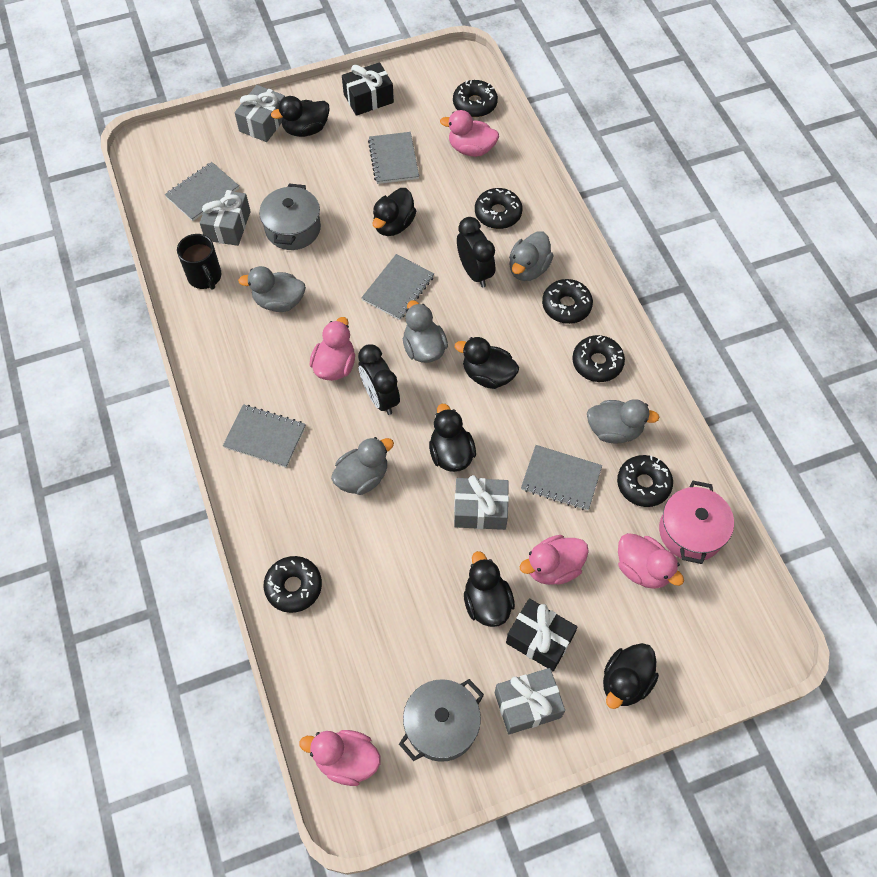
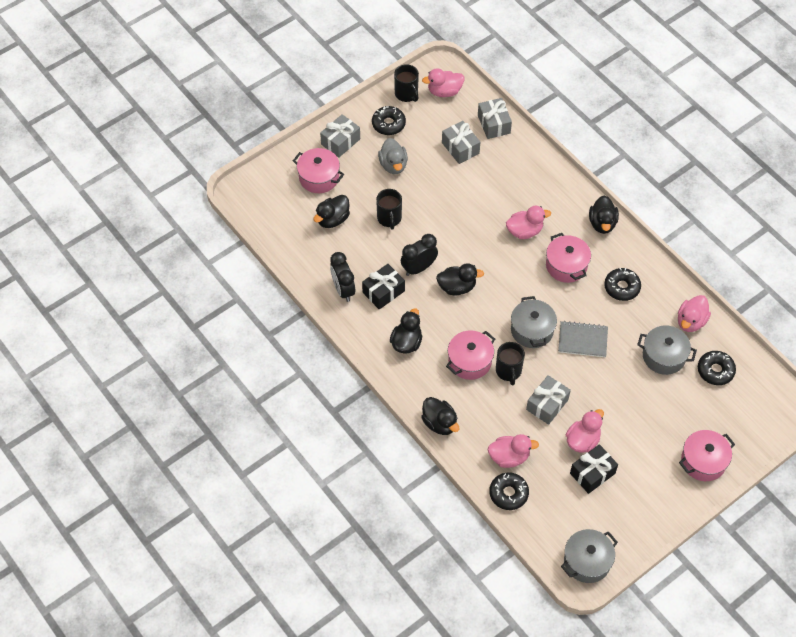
black donut: [264,556,322,613] [453,80,498,117] [475,188,522,229] [542,279,593,324] [572,335,625,382] [617,455,673,507] = 6 -> [372,106,406,135] [489,472,529,510] [604,268,641,301] [698,351,736,385] = 4
black duck: [271,96,330,137] [372,188,416,236] [429,404,476,472] [455,337,519,389] [464,551,515,627] [603,643,659,709] = 6 -> [313,195,350,228] [390,308,422,353] [421,397,459,435] [436,263,484,295] [589,195,619,234] = 5
black mug: [177,234,221,290] = 1 -> [376,189,402,230] [394,64,419,102] [496,342,525,386] = 3
grey duck: [238,266,306,312] [331,437,394,495] [403,301,448,363] [509,231,554,281] [587,399,660,443] = 5 -> [378,138,408,174] = 1
grey notebook: [165,162,239,221] [223,404,306,468] [361,254,434,320] [368,132,419,184] [521,445,602,510] = 5 -> [558,321,608,357] = 1
grey pot: [259,184,321,250] [399,679,484,762] = 2 -> [511,296,557,348] [561,529,618,583] [637,325,697,375] = 3
pink pot: [659,481,734,564] = 1 -> [293,148,344,193] [446,330,495,380] [546,233,591,283] [679,430,735,481] = 4

